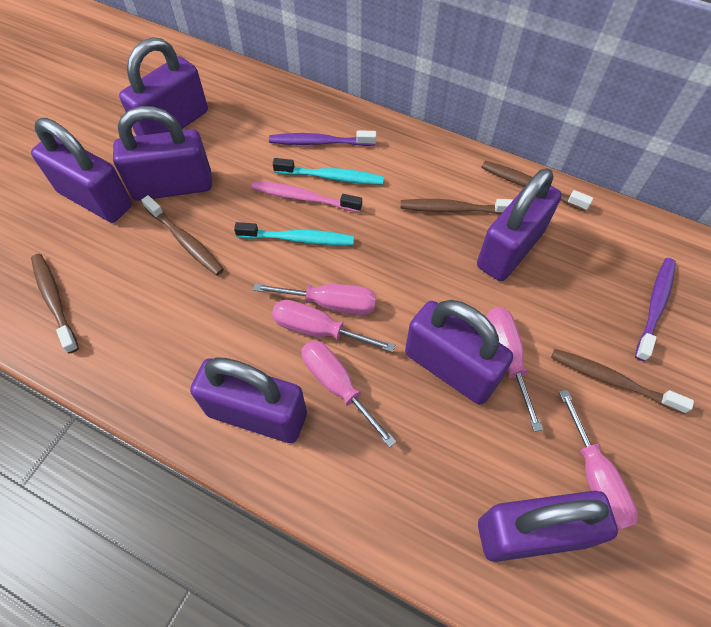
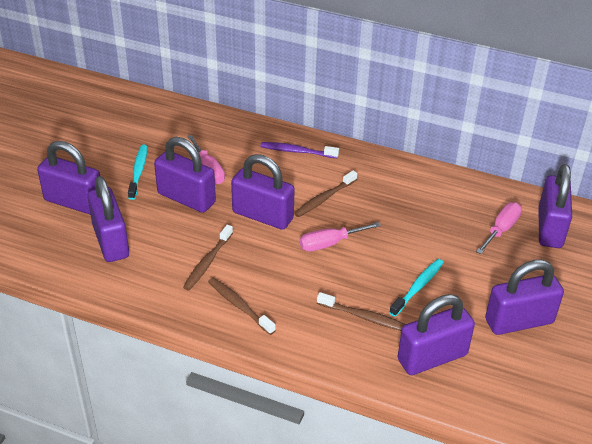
brown toothbrush: [31,253,79,354] [141,195,224,276] [401,199,514,214] [481,161,593,212] [551,349,694,414] = 5 -> [183,225,233,290] [208,277,276,335] [294,171,357,217] [317,292,405,331] = 4
pink screwdriver: [253,283,376,315] [272,300,395,352] [302,340,397,448] [487,307,543,432] [559,389,638,530] = 5 -> [187,135,225,184] [300,222,381,251] [476,202,522,254] = 3
pink toothbrush: [251,181,362,212] = 1 -> none = 0
purple toothbrush: [269,130,376,146] [635,258,676,362] = 2 -> [260,142,339,158] = 1

